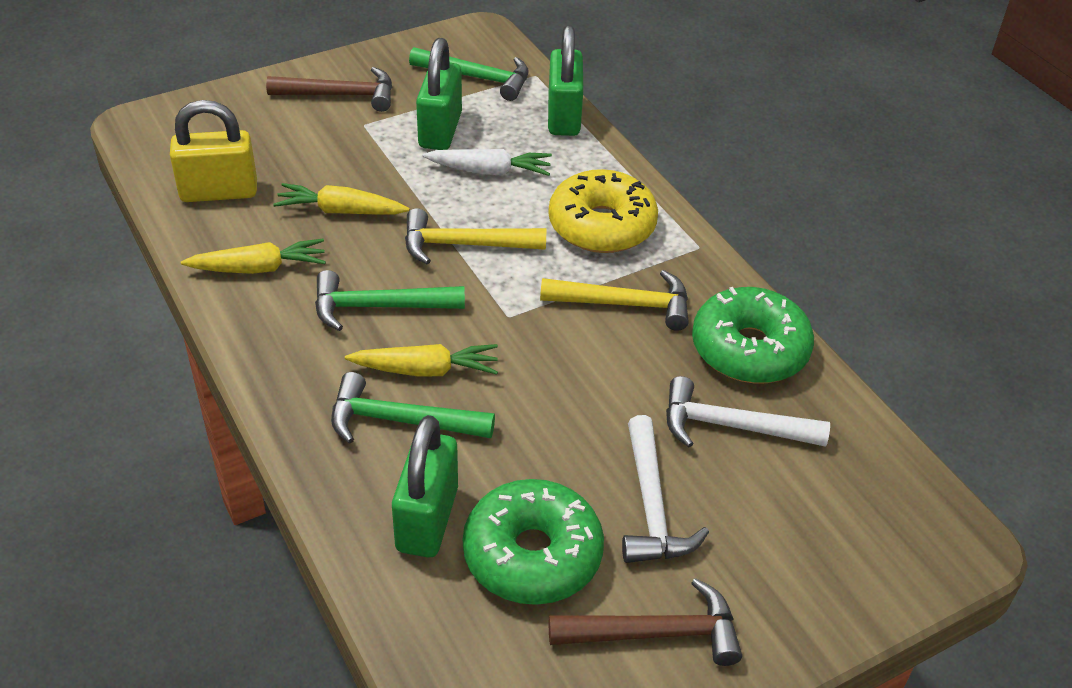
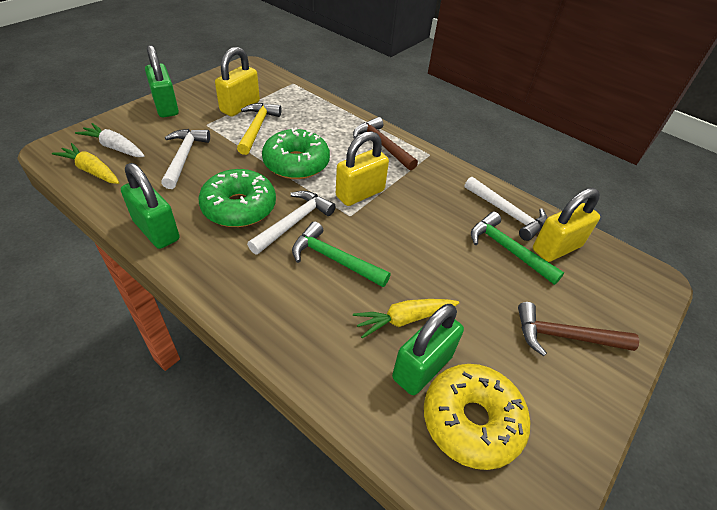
green hammer: [315,270,465,331] [331,372,495,444] [409,47,529,101] = 3 -> [292,221,391,287] [471,212,565,285] = 2
white hammer: [622,415,709,563] [666,376,830,447] = 2 -> [161,129,210,189] [247,191,336,254] [465,177,547,241] = 3
yellow carrot: [181,239,326,274] [273,183,410,215] [345,344,498,377] = 3 -> [52,143,119,184] [353,299,459,339] = 2
yellow hammer: [405,208,546,264] [540,270,689,331] = 2 -> [237,103,281,155] = 1
yellow padlock: [170,100,257,202] = 1 -> [215,47,260,116] [336,131,389,206] [533,188,600,262] = 3

